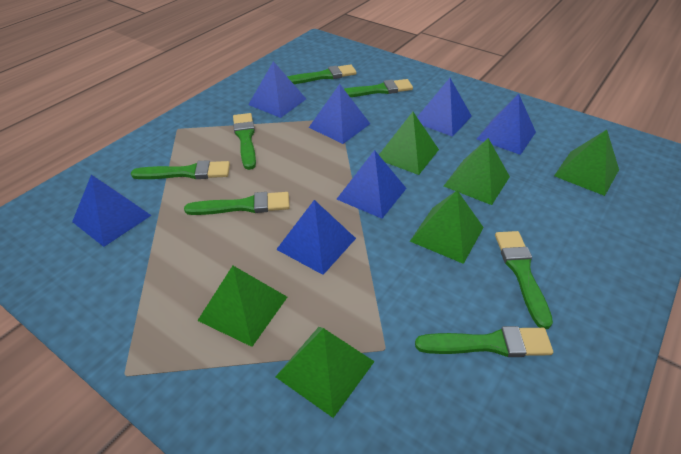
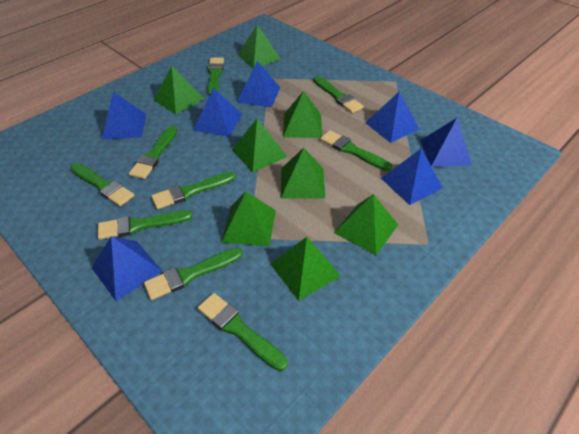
green brush: [131,160,230,179] [184,192,290,215] [233,113,256,170] [287,64,357,84] [344,79,413,97] [415,326,553,357] [495,231,553,329] = 7 -> [70,163,134,206] [98,210,192,240] [129,126,178,179] [144,248,242,300] [151,172,236,209] [198,293,287,371] [208,57,224,95] [314,76,364,113] [320,130,392,171] = 9
green pyramid: [197,266,287,347] [275,327,375,418] [379,112,439,175] [410,190,484,264] [444,138,510,205] [554,130,619,196] = 6 -> [154,66,204,114] [221,192,276,247] [232,119,287,172] [237,25,281,68] [271,237,341,301] [281,148,325,199] [283,91,322,138] [334,194,399,255] = 8

